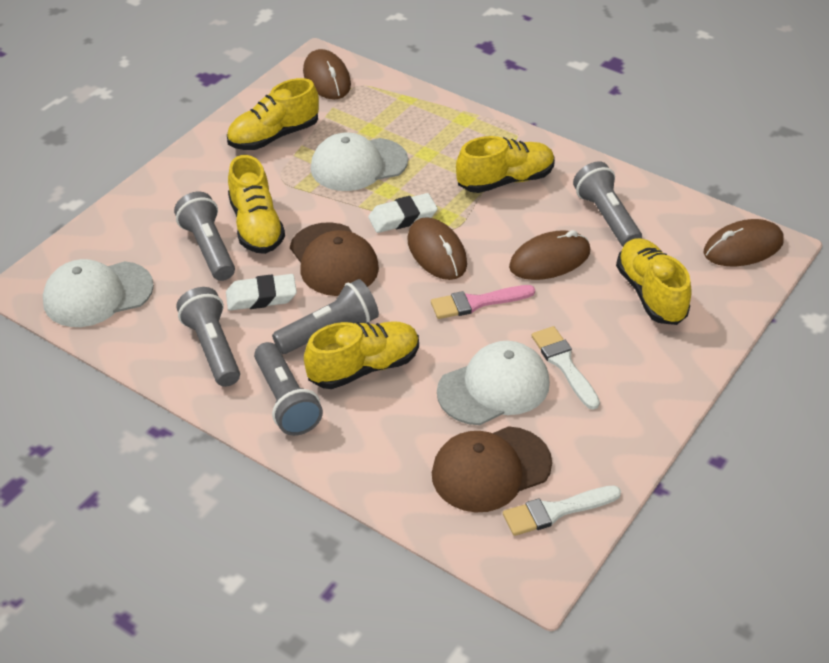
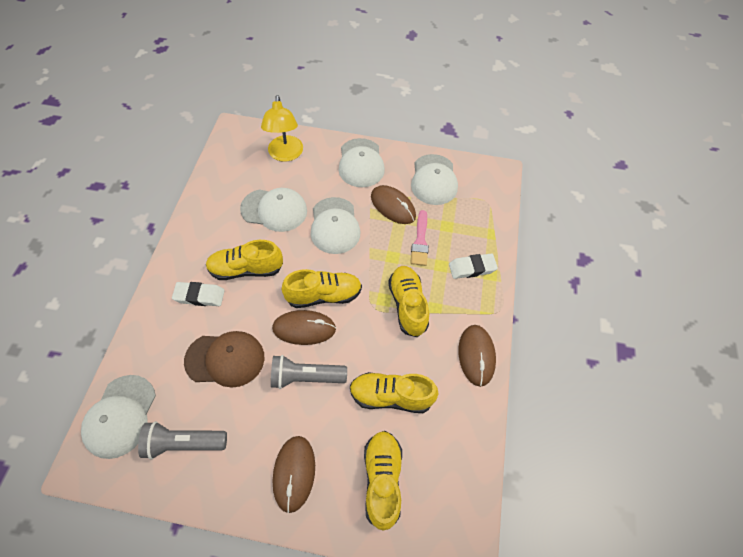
brown cap: [290,222,379,296] [432,426,552,513] = 2 -> [184,331,264,388] = 1
grey flashlight: [174,192,235,281] [176,287,240,387] [254,342,323,436] [272,279,379,354] [573,161,642,247] = 5 -> [138,421,227,459] [271,355,347,389] = 2
white brush: [503,485,621,536] [531,326,600,410] = 2 -> none = 0
white cap: [43,259,154,327] [311,132,408,191] [437,341,550,425] = 3 -> [81,375,156,459] [240,188,307,232] [311,197,360,254] [339,138,385,187] [411,154,458,205] = 5
yellow lamp: none = 0 -> [261,95,303,162] = 1

